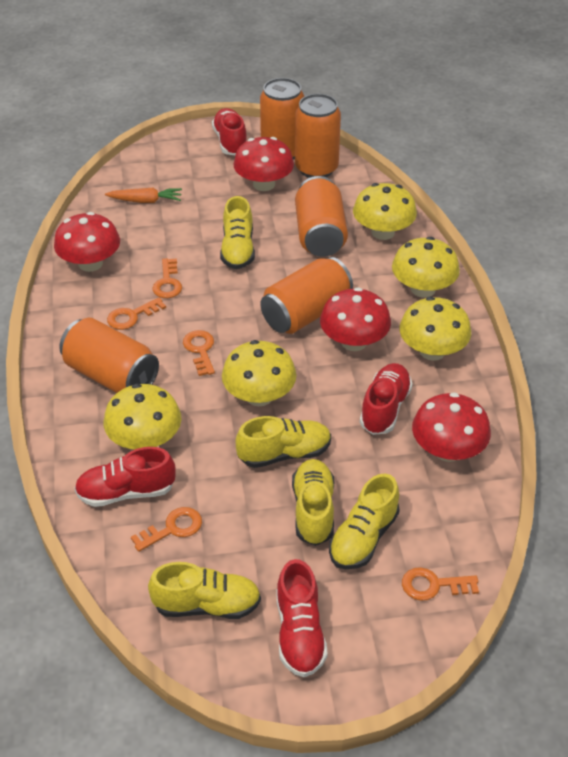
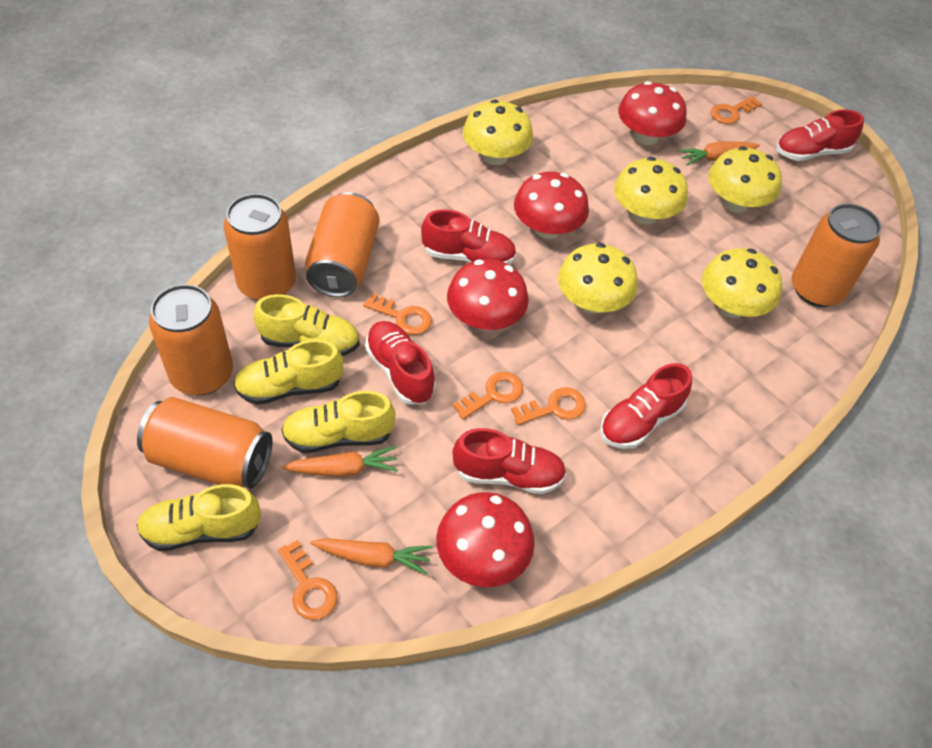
orange carrot: [105,188,182,203] = 1 -> [282,446,398,477] [310,538,432,575] [678,142,760,165] = 3
red shoe: [74,447,176,507] [212,108,247,155] [276,559,328,677] [360,363,413,435] = 4 -> [365,321,435,405] [421,209,516,265] [453,428,566,494] [600,363,692,449] [776,109,864,161] = 5
yellow shoe: [148,562,261,619] [220,196,255,269] [236,416,331,468] [292,459,334,546] [329,473,400,569] = 5 -> [137,484,261,551] [234,339,343,405] [254,294,360,356] [281,391,396,453] = 4

